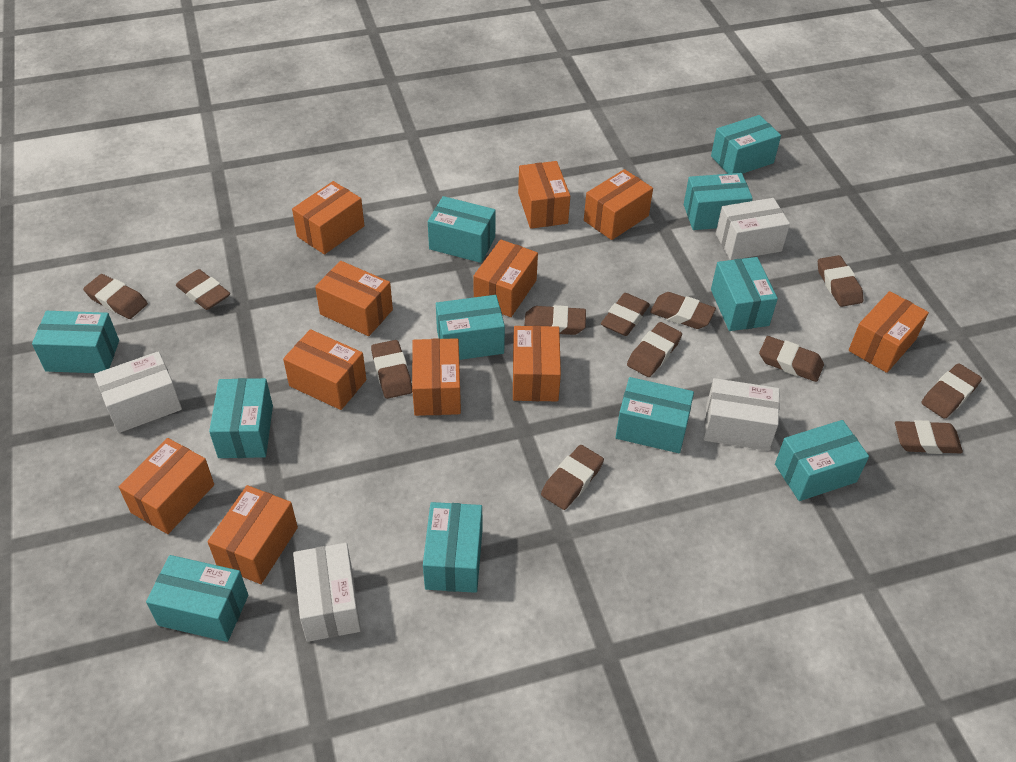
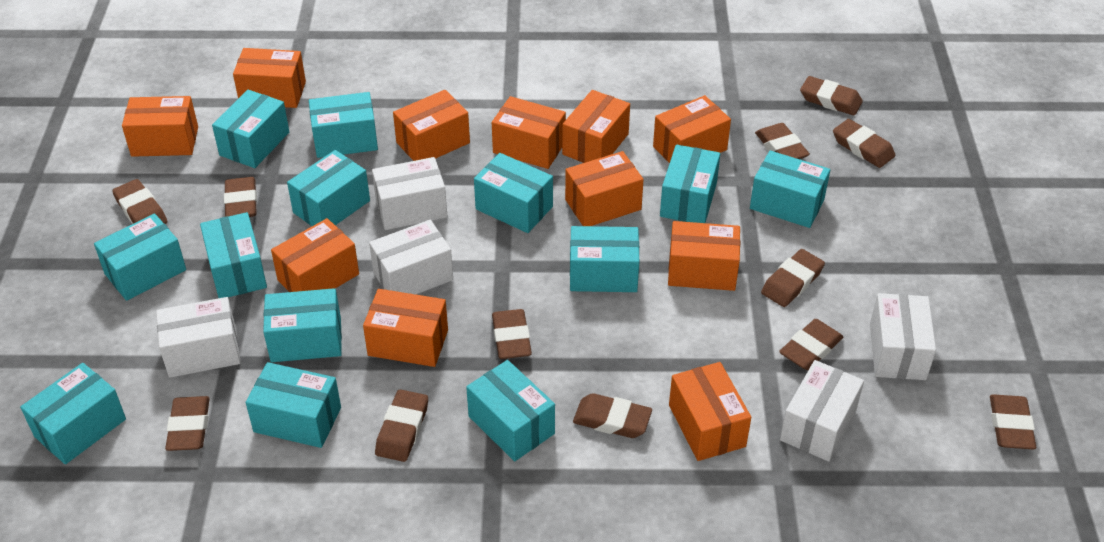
turquoise box: [32,311,119,373] [146,555,248,642] [209,378,273,458] [423,502,482,593] [428,196,496,263] [436,295,505,360] [616,377,694,453] [684,173,753,230] [711,115,781,174] [711,257,778,331] [775,420,869,501] = 11 -> [20,363,126,464] [94,213,186,301] [200,212,267,298] [212,90,289,168] [246,362,341,448] [263,288,342,362] [287,150,370,226] [309,92,378,158] [466,360,555,461] [474,153,553,233] [570,226,639,292] [660,145,720,223] [750,151,830,228] = 13
white box: [94,351,182,433] [293,543,361,642] [704,378,780,451] [716,198,790,260] = 4 -> [156,297,241,378] [369,220,453,294] [372,157,447,230] [780,360,864,462] [870,293,936,380] = 5

